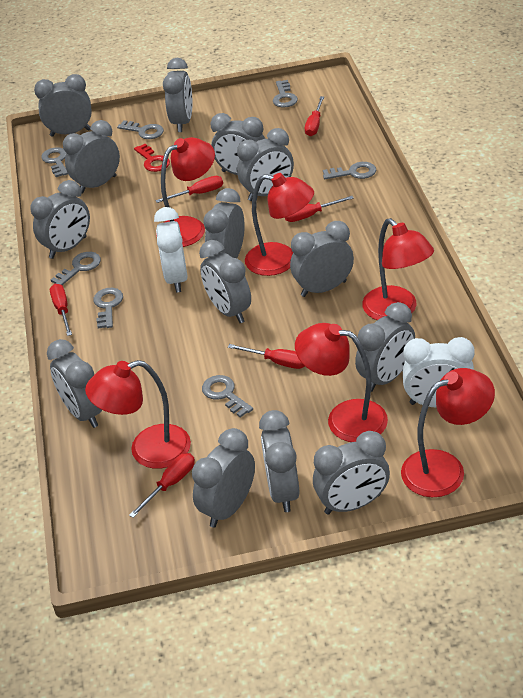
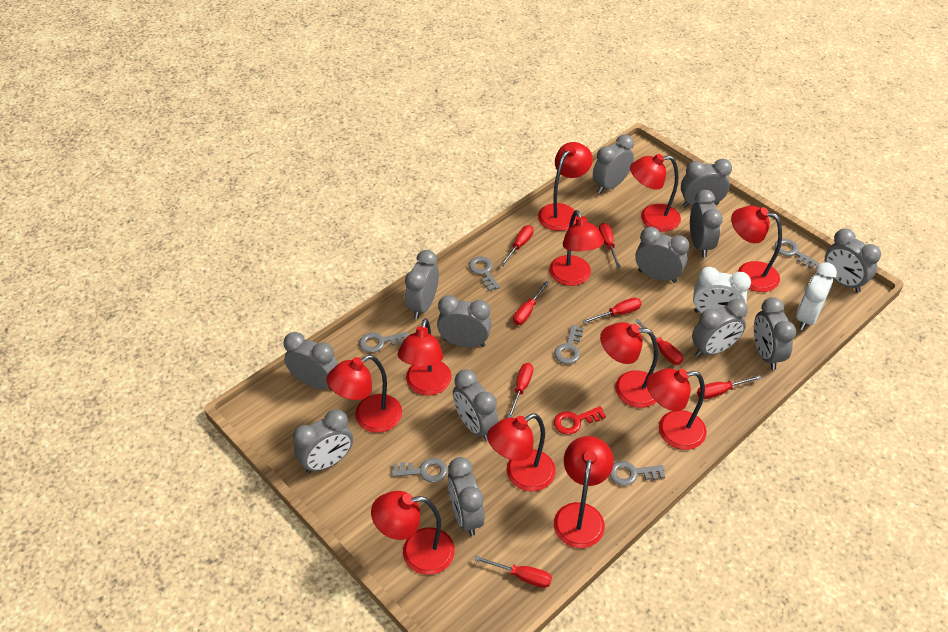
grey clock: [30,180,90,259] [34,74,92,137] [47,339,102,428] [63,120,120,194] [163,58,192,132] [192,428,255,528] [199,240,251,323] [203,188,245,258] [211,113,265,175] [237,128,294,201] [259,410,299,512] [290,221,354,297] [313,431,390,514] [355,302,415,392] = 14 -> [284,332,338,391] [293,409,353,473] [405,250,439,319] [437,295,491,347] [447,457,485,536] [453,369,499,441] [593,134,634,193] [635,227,689,283] [681,159,732,207] [690,190,723,257] [692,299,748,357] [754,297,796,370] [825,228,881,293] = 13
grey key: [41,147,68,177] [51,252,101,285] [93,288,123,328] [117,120,164,139] [202,375,253,418] [273,80,298,108] [323,162,376,179] = 7 -> [359,332,409,353] [392,458,448,483] [469,256,500,291] [554,325,584,364] [610,461,665,486] [775,239,819,269] = 6
red lamp: [85,360,191,469] [156,137,215,247] [245,173,314,276] [295,323,388,442] [362,218,434,320] [401,368,495,497] = 6 -> [327,355,402,433] [371,491,455,575] [398,318,452,396] [487,414,556,492] [538,142,593,231] [549,210,604,286] [554,436,614,548] [600,322,658,408] [630,154,681,232] [647,368,707,450] [731,206,782,292] = 11
red screwdriver: [50,284,72,336] [129,453,195,518] [155,176,223,203] [228,344,305,369] [285,196,354,222] [305,96,324,136] = 6 -> [475,556,552,588] [500,225,533,266] [507,363,533,418] [513,281,549,325] [583,297,642,324] [599,223,621,268] [635,319,683,365] [697,375,762,399] = 8

